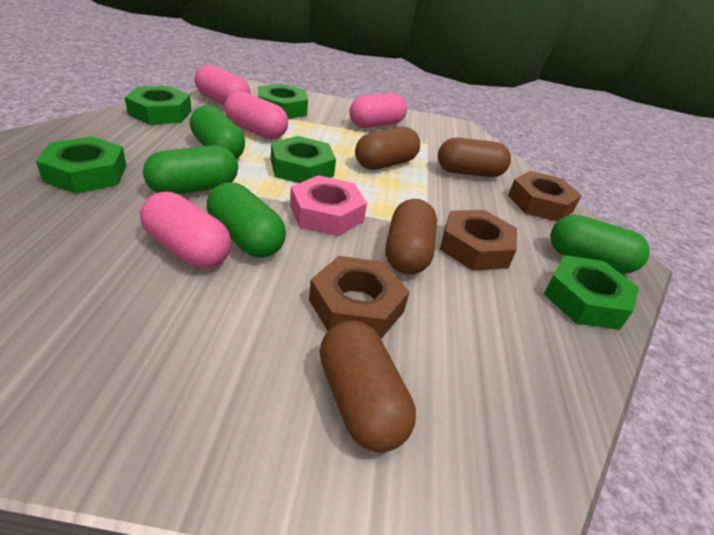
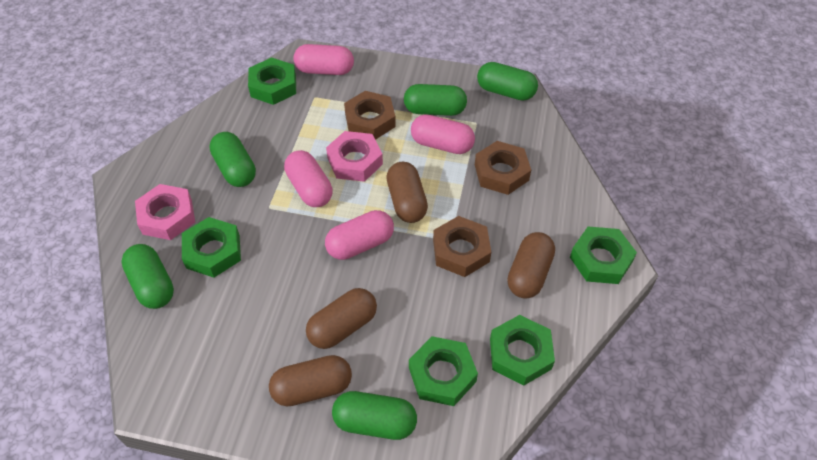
green capsule: [143,145,238,194] [190,105,245,159] [207,182,286,258] [550,215,649,274] = 4 -> [121,244,174,309] [209,132,256,187] [332,391,417,440] [404,84,467,116] [477,62,538,101] = 5
pink nut: [290,175,367,236] = 1 -> [135,184,195,240] [326,131,383,182] = 2

